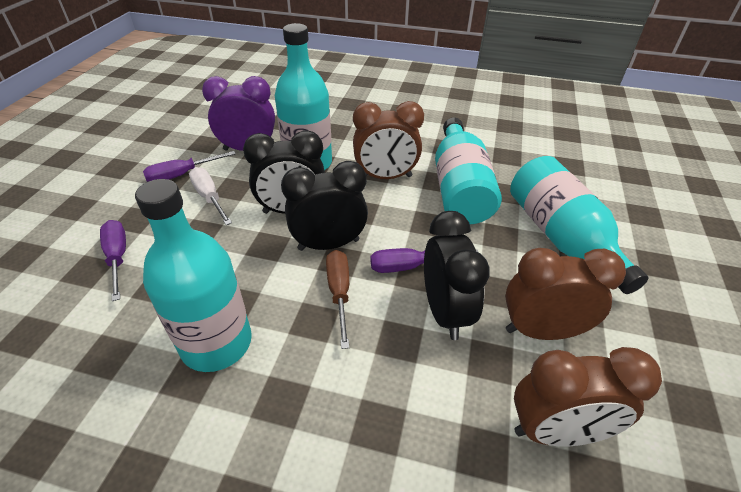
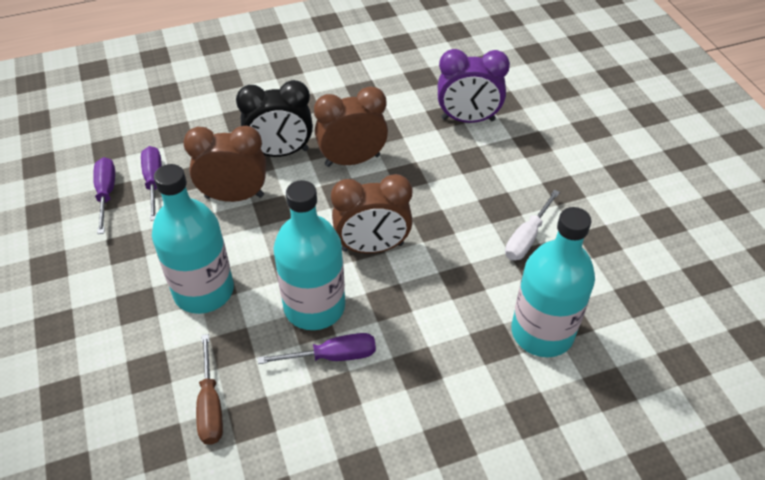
black clock: [243,130,325,214] [281,161,368,251] [424,211,490,340] = 3 -> [236,80,313,157] = 1
turquoise bottle: [135,179,252,372] [275,23,332,170] [435,118,502,224] [510,156,648,294] = 4 -> [152,164,234,314] [273,180,345,330] [511,207,595,357] = 3

